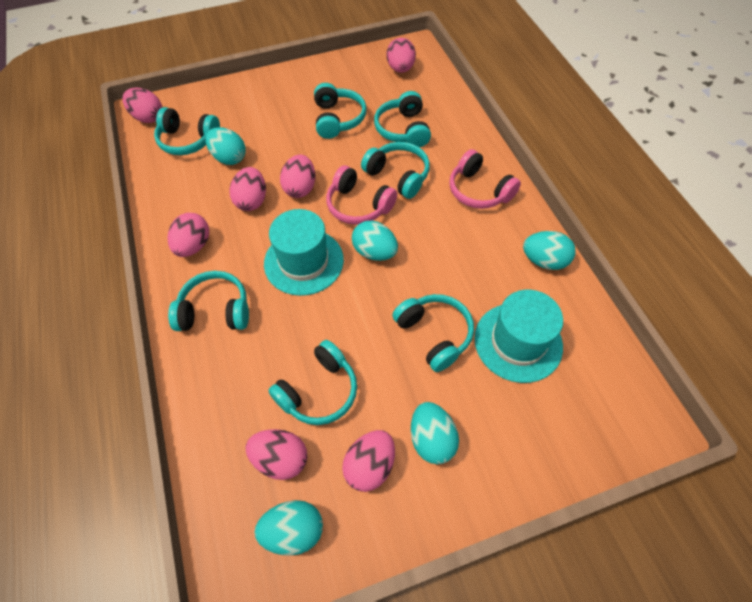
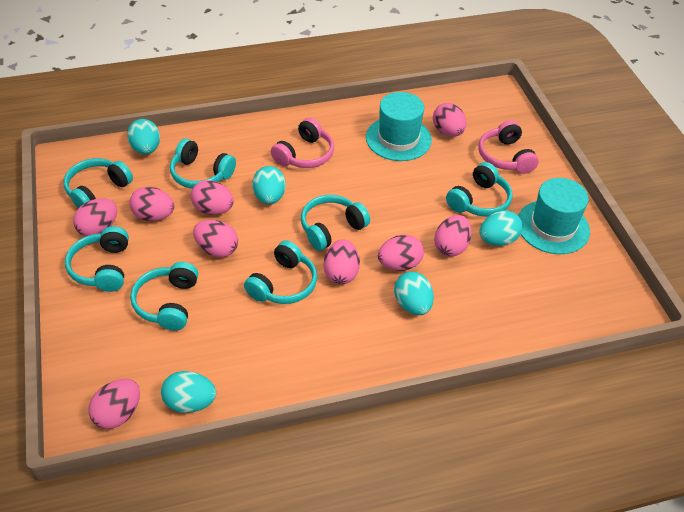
pink egg: [122,87,162,123] [168,213,209,257] [230,167,266,211] [245,429,307,480] [280,154,315,198] [342,430,395,492] [387,38,416,73] = 7 -> [73,198,117,237] [88,379,140,429] [129,187,174,221] [191,180,234,215] [193,220,238,257] [324,239,360,284] [378,235,424,271] [433,103,466,137] [434,215,472,256] = 9

